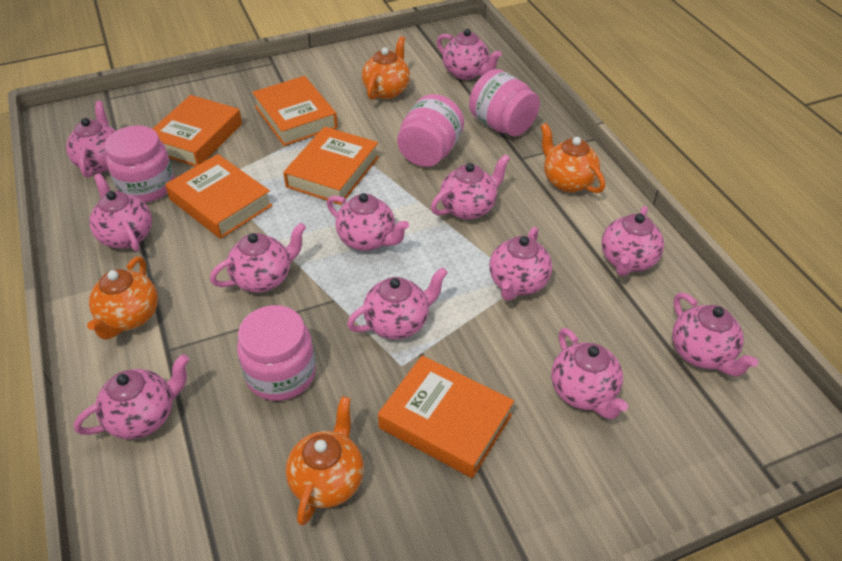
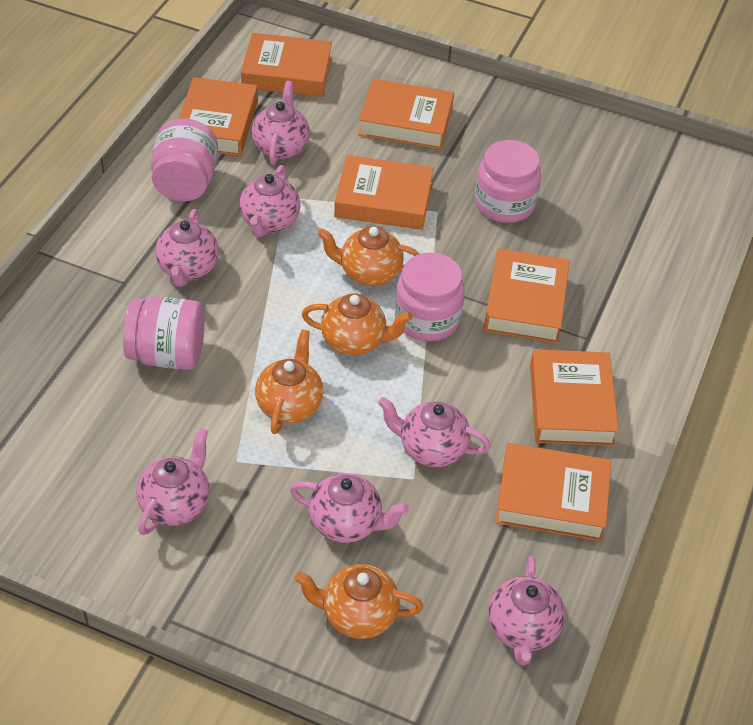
orange book: [153,95,242,167] [165,154,272,239] [252,76,338,146] [283,127,379,205] [378,355,514,478] = 5 -> [179,77,258,156] [241,33,332,97] [334,155,434,230] [358,79,454,149] [484,248,570,343] [495,443,611,541] [530,349,619,446] = 7
pink teapot: [66,101,116,178] [74,354,189,439] [89,173,152,252] [210,223,306,292] [327,193,409,251] [347,267,448,339] [431,154,510,220] [437,29,502,80] [489,227,552,301] [551,328,628,419] [601,206,664,276] [672,293,758,377] = 12 -> [136,428,209,535] [155,209,219,287] [239,165,300,237] [252,81,310,165] [290,473,409,543] [378,397,491,467] [488,556,565,666] = 7

